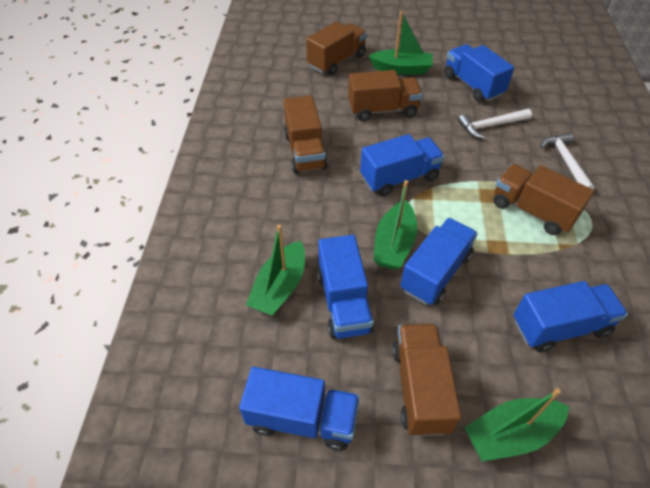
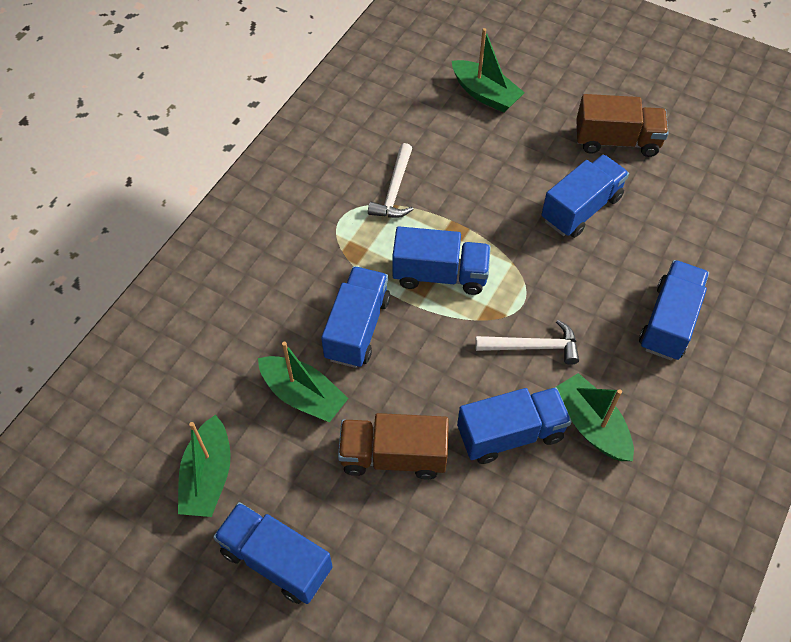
brown truck: [284,95,328,174] [306,22,367,76] [348,70,422,121] [392,324,461,436] [493,164,594,235] = 5 -> [338,413,449,480] [576,94,669,157] = 2

